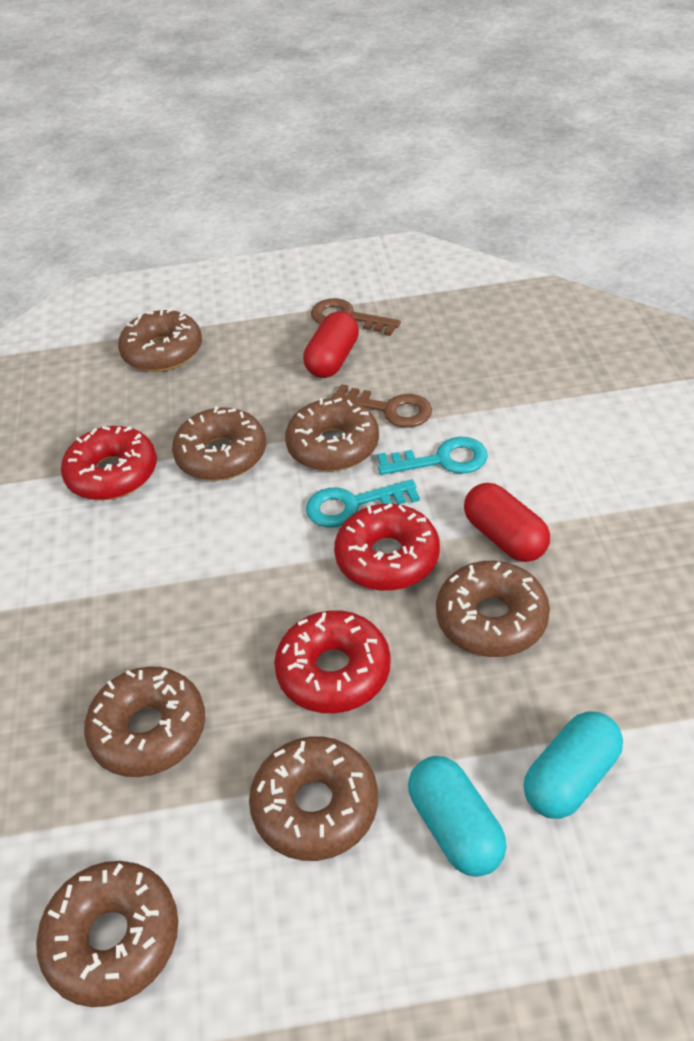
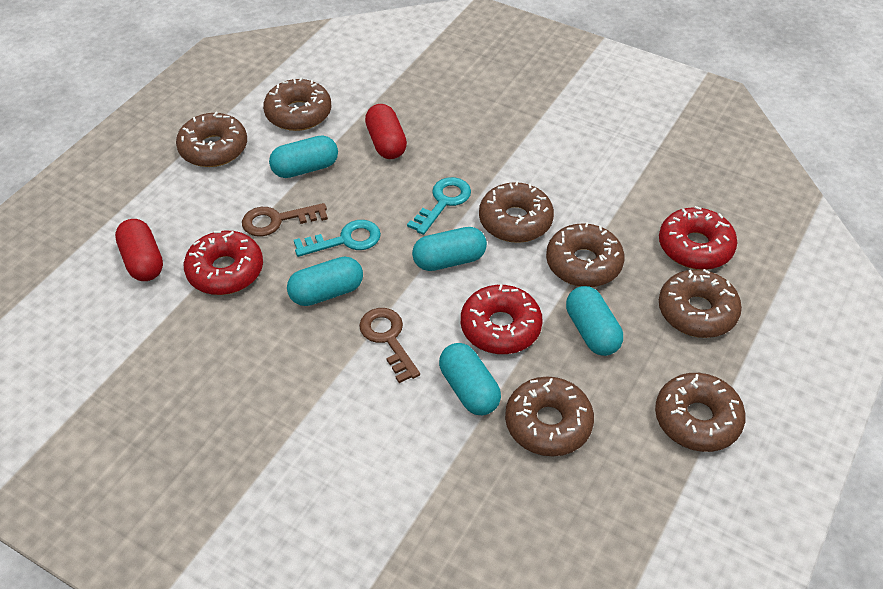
turquoise capsule: [408,756,507,877] [523,711,623,819] = 2 -> [269,135,338,178] [287,257,363,306] [412,227,487,271] [439,343,501,415] [566,286,623,356] = 5

